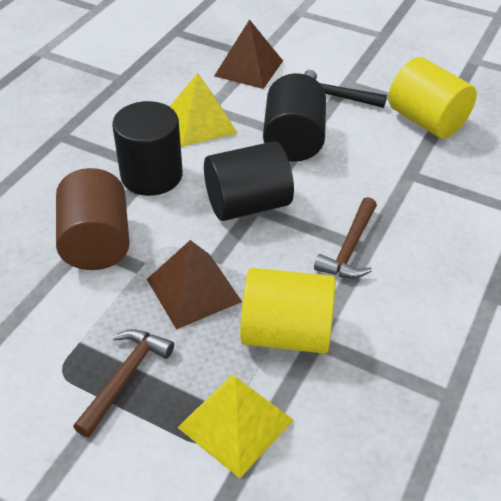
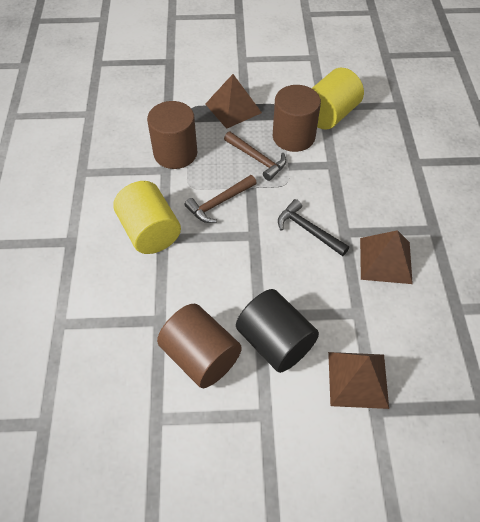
black cylinder: [112,101,183,196] [204,141,294,221] [263,73,326,162] = 3 -> [236,289,319,373] = 1
brown cylinder: [56,168,130,270] = 1 -> [147,101,197,169] [157,304,242,388] [273,85,321,152] = 3
brown pyramid: [147,240,242,329] [214,19,283,89] = 2 -> [205,74,262,129] [328,352,389,409] [360,230,413,284] = 3
yellow pyramid: [169,73,237,147] [177,374,294,478] = 2 -> none = 0

